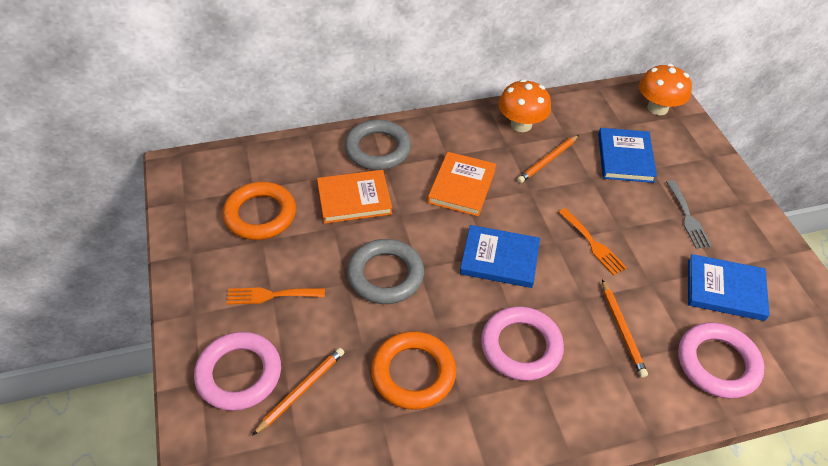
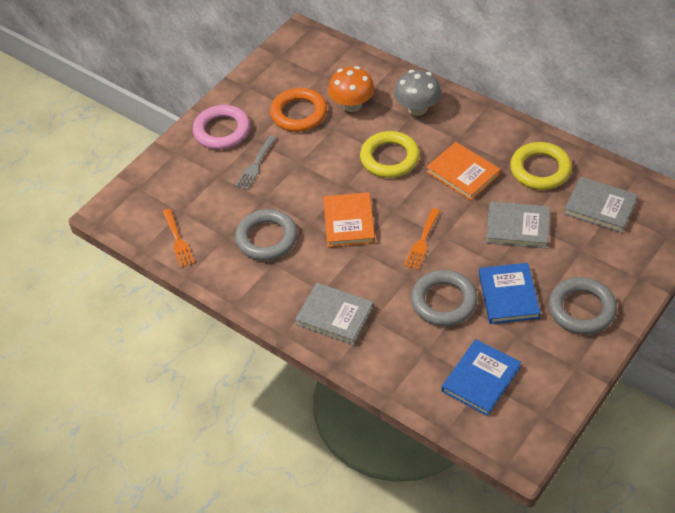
blue book: [460,225,540,288] [598,128,657,183] [688,254,770,321] = 3 -> [442,339,521,416] [479,263,541,324] = 2
grey book: none = 0 -> [295,283,374,345] [486,202,550,248] [564,177,638,233] = 3
grey mushroom: none = 0 -> [394,70,441,116] = 1
grey ring: [345,120,411,170] [347,239,424,304] = 2 -> [235,209,298,260] [411,270,477,326] [548,277,617,334] = 3
orange mushroom: [499,79,551,132] [639,64,692,115] = 2 -> [328,66,375,112] = 1
orange pencil: [252,348,345,436] [517,135,579,183] [602,280,648,378] = 3 -> none = 0
orange ring: [223,182,296,240] [371,331,456,410] = 2 -> [270,88,327,132] = 1
pink ring: [194,332,281,411] [481,306,564,381] [678,323,765,399] = 3 -> [193,105,250,149] = 1
yellow ring: none = 0 -> [360,131,420,178] [510,142,572,190] = 2

